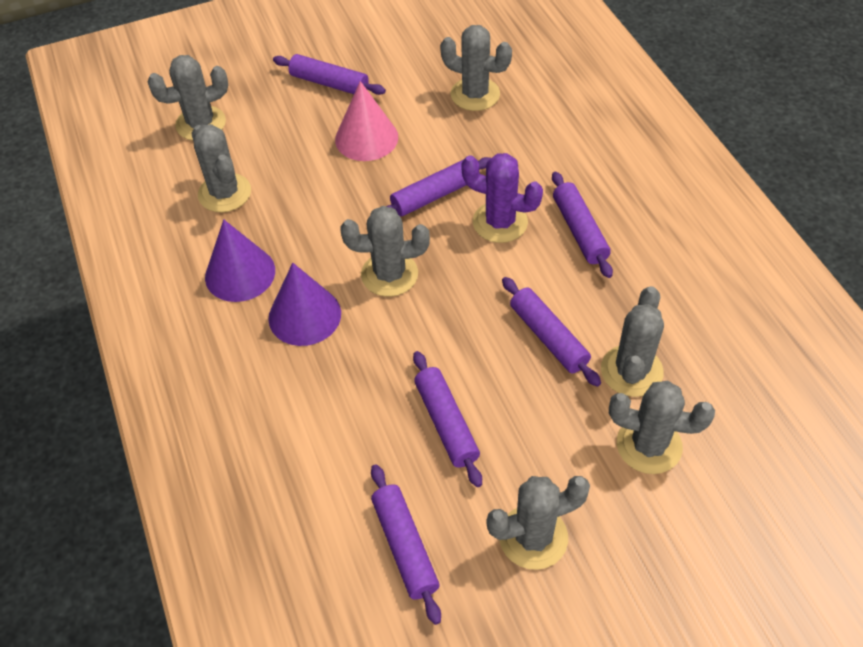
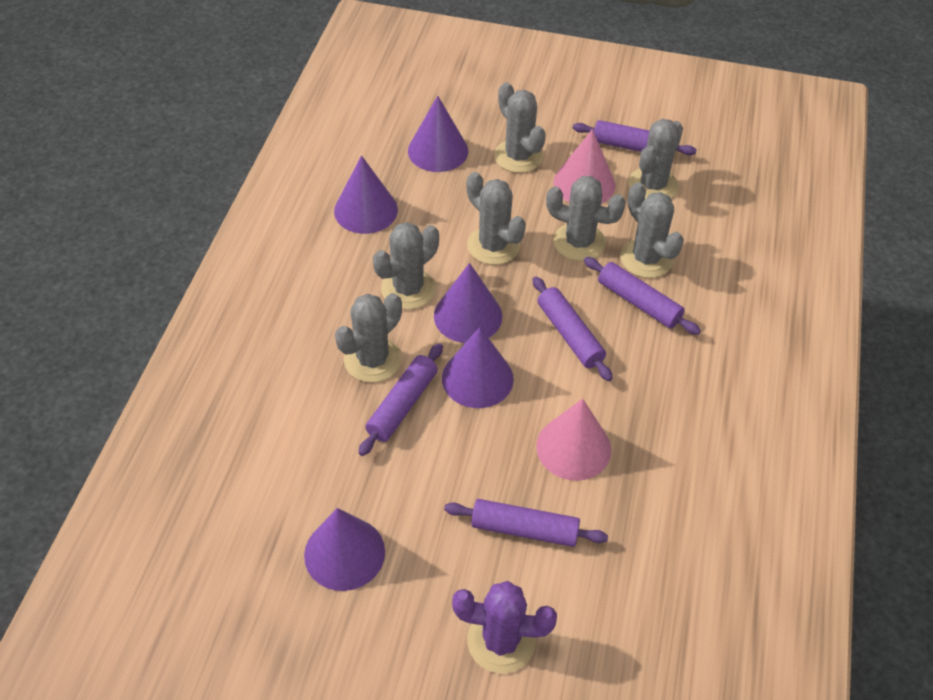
pink cone: [335,81,398,161] = 1 -> [536,399,611,481] [553,129,615,204] = 2
purple cone: [205,220,275,302] [268,263,341,346] = 2 -> [304,508,385,591] [334,155,398,234] [408,96,468,172] [434,263,502,343] [442,327,514,408] = 5
purple rolling pin: [273,54,386,95] [371,464,441,625] [386,157,491,217] [413,351,482,487] [502,277,601,387] [552,171,613,278] = 6 -> [358,343,443,456] [444,499,608,547] [533,277,613,381] [573,120,697,155] [584,257,701,335] = 5

